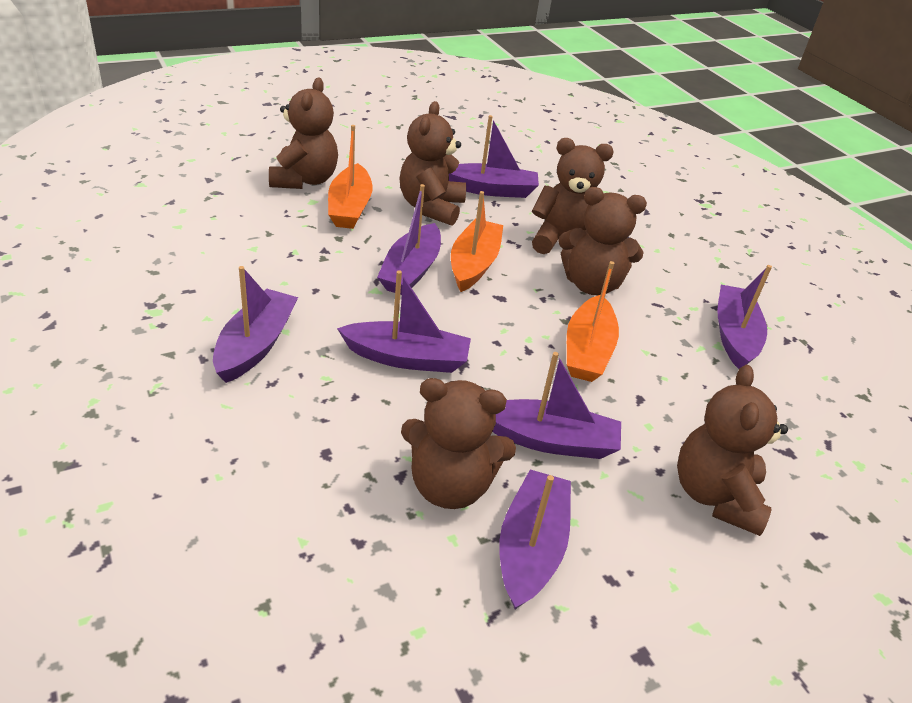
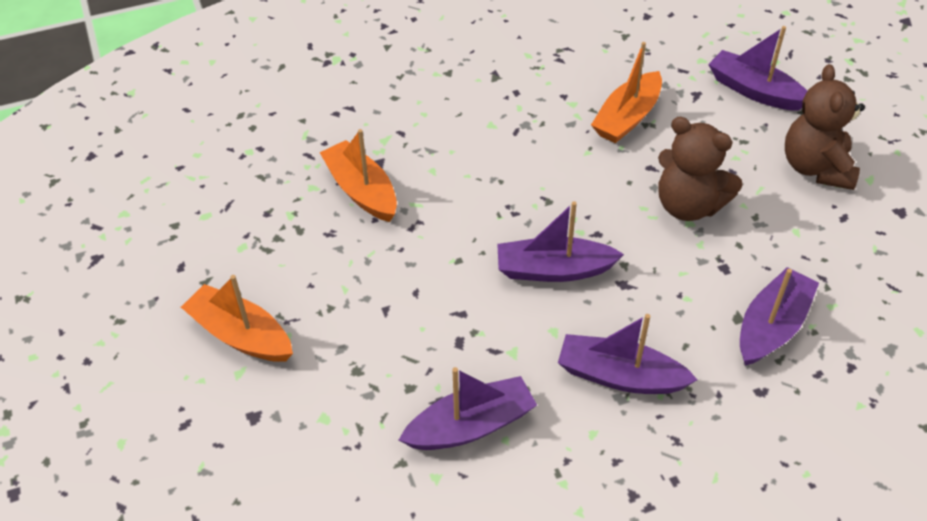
brown teddy bear: [269,78,338,189] [400,101,466,226] [401,378,516,509] [532,138,614,254] [558,187,647,295] [677,365,788,536] = 6 -> [658,117,743,221] [785,64,865,190] = 2
purple boat: [213,266,298,383] [337,270,471,373] [377,184,441,295] [449,115,539,198] [492,352,621,459] [499,470,571,609] [717,265,772,369] = 7 -> [399,367,537,450] [497,201,624,282] [558,314,698,394] [708,26,807,111] [740,267,819,366] = 5

